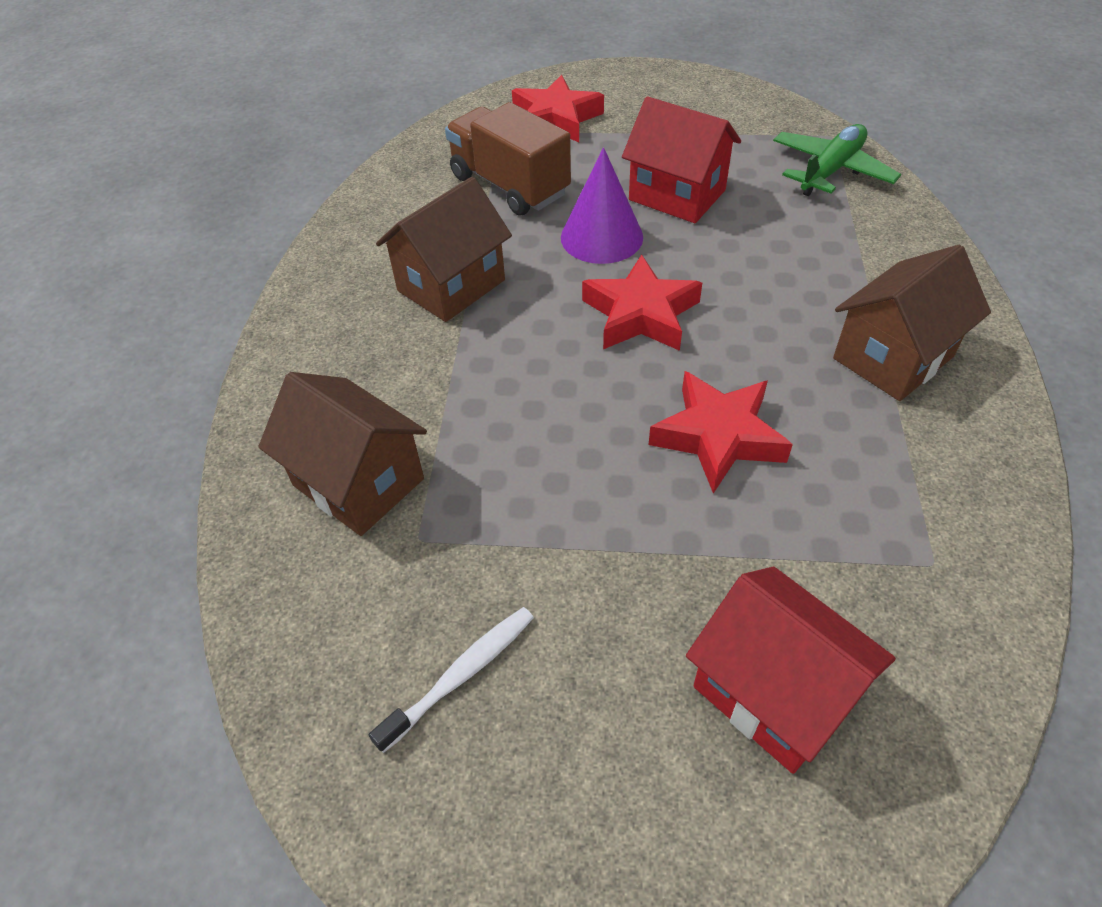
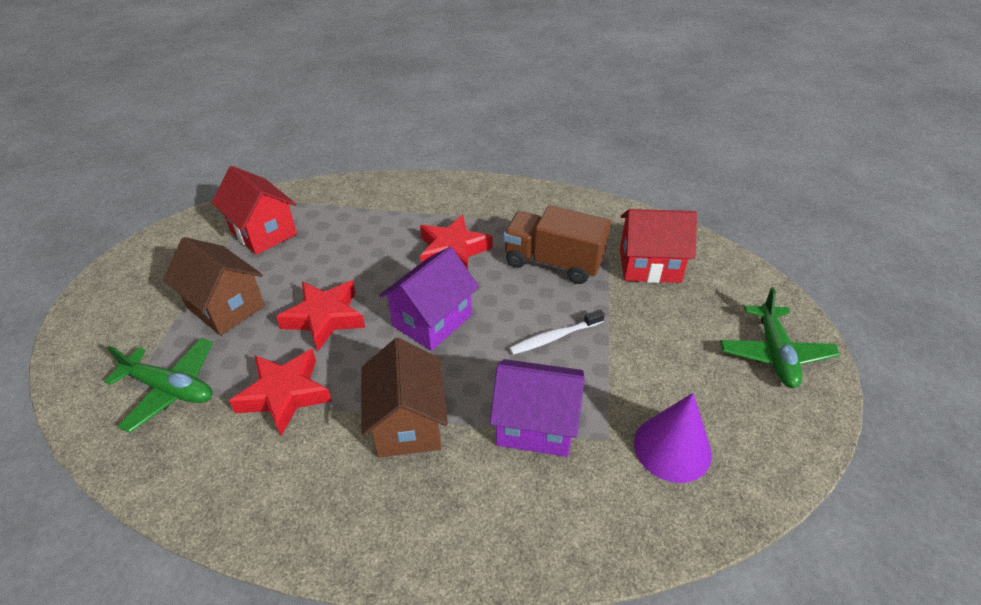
brown house: [258,372,427,536] [376,177,512,322] [833,245,991,401] = 3 -> [163,237,265,335] [361,338,448,458] = 2
green plane: [773,124,901,196] = 1 -> [104,338,213,433] [720,287,840,388] = 2
purple house: none = 0 -> [379,247,479,351] [490,359,585,457] = 2

